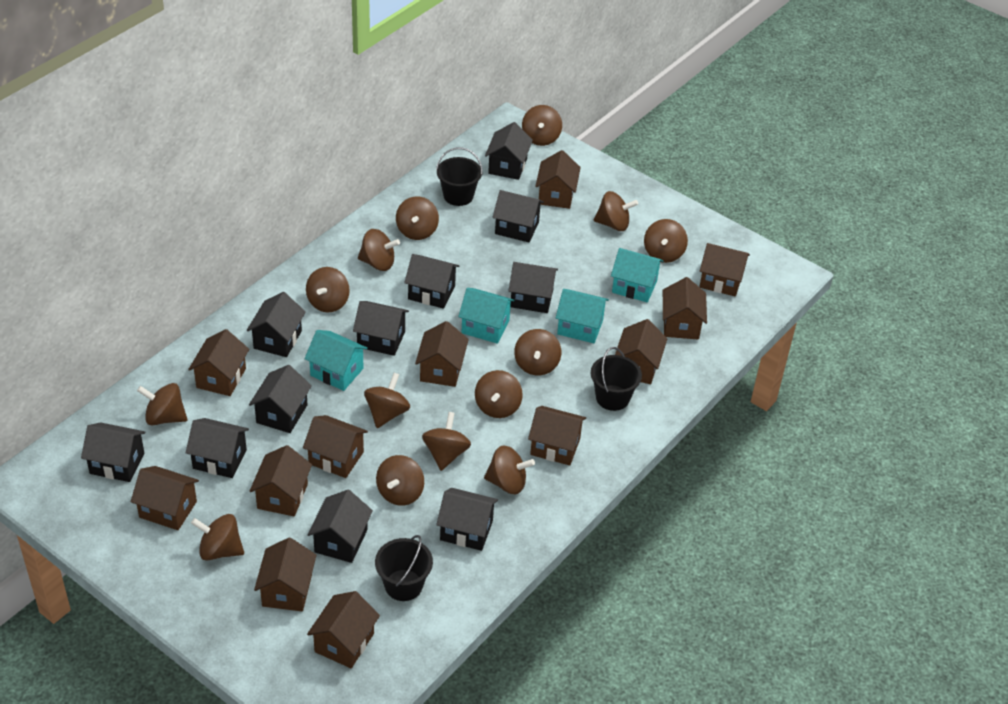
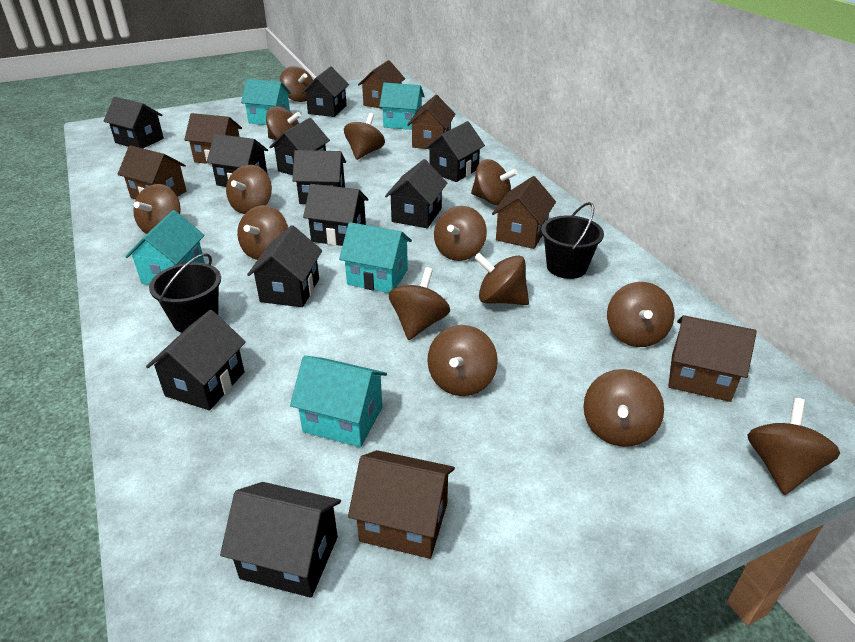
black bucket: [375,535,433,601] [436,147,483,206] [591,347,642,411] = 3 -> [149,253,221,333] [541,202,604,279] = 2
brown house: [131,466,199,530] [188,329,249,396] [250,445,312,516] [254,538,316,611] [303,415,368,478] [307,591,380,668] [415,321,469,387] [528,406,586,465] [535,150,581,209] [615,319,667,384] [663,277,707,340] [699,243,750,297] = 12 -> [117,145,186,200] [184,113,242,165] [348,450,455,559] [358,60,405,109] [407,95,455,149] [492,176,556,249] [668,315,757,402] = 7
turquoise house: [304,330,368,391] [458,288,515,344] [556,289,609,343] [611,248,663,303] = 4 -> [125,210,205,285] [241,79,291,125] [290,356,387,447] [339,222,412,293] [379,83,425,130] = 5

